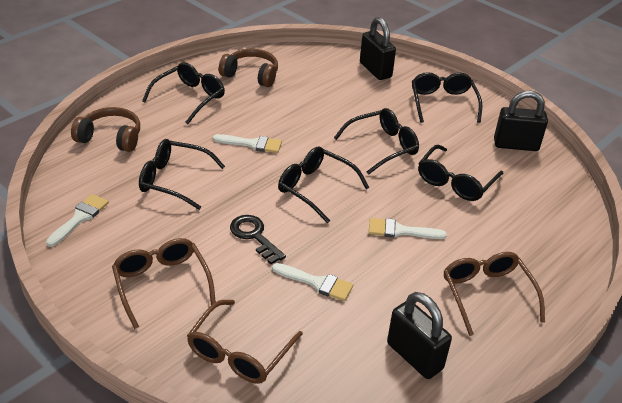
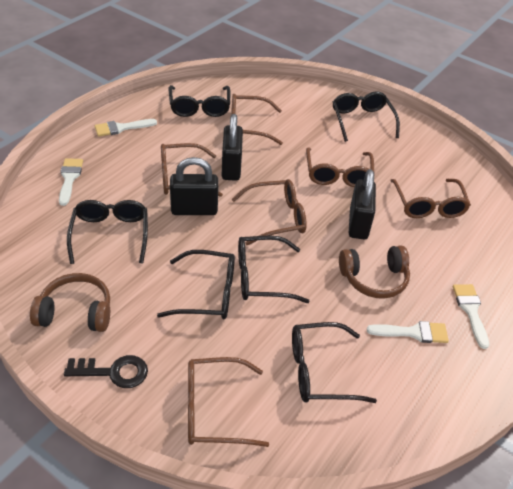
brown glasses: [112,238,216,329] [187,300,303,384] [444,252,545,336] = 3 -> [161,143,223,197] [188,357,269,447] [231,94,283,145] [232,179,307,245] [306,148,375,187] [390,179,471,218] = 6

